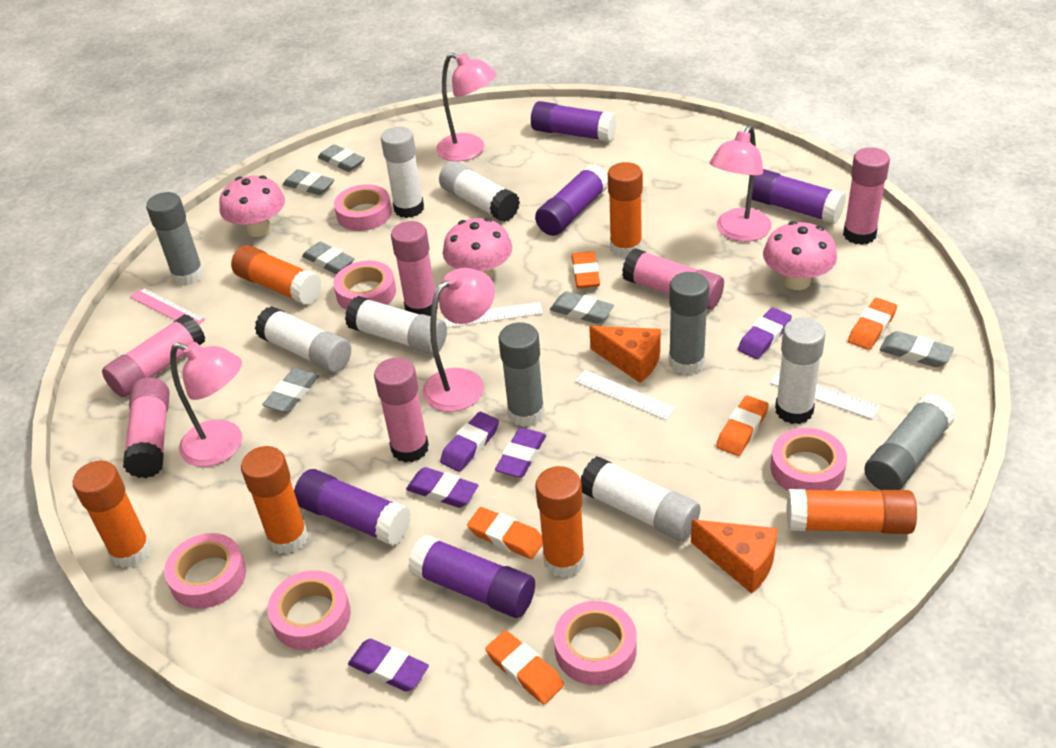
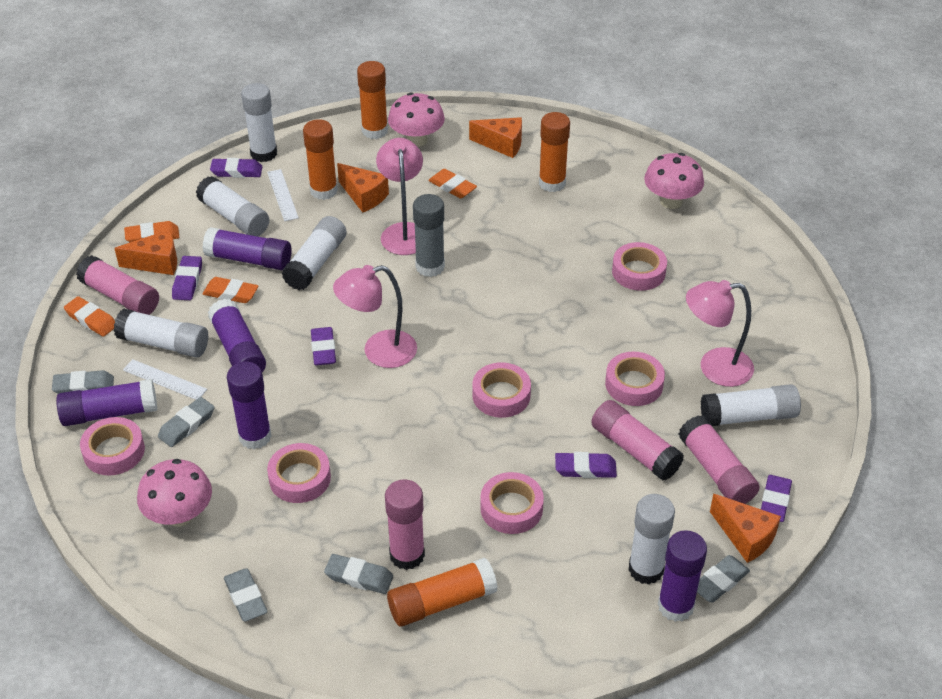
grey eraser: [262,368,319,413] [283,169,335,195] [302,241,354,274] [318,144,365,172] [550,291,614,324] [880,331,954,367] = 6 -> [52,370,114,394] [158,397,215,447] [224,568,268,622] [324,554,393,594] [697,555,750,603] = 5
grey glue stick: [146,192,204,286] [498,322,544,427] [669,272,709,375] [864,394,956,490] = 4 -> [413,194,445,277] = 1
orange cheese: [589,326,661,383] [691,520,778,594] = 2 -> [114,230,177,275] [337,163,389,212] [469,117,522,158] [710,494,781,563] = 4
orange eraser: [467,507,543,559] [485,630,564,704] [572,251,600,289] [716,395,769,456] [848,298,897,350] = 5 -> [64,296,115,337] [124,221,179,242] [202,277,258,303] [428,169,477,199] = 4
orange glue stick: [73,460,151,568] [231,245,322,305] [241,446,308,554] [535,466,585,578] [608,162,643,258] [787,489,917,534] = 6 -> [303,119,338,200] [357,61,388,139] [387,558,498,626] [539,112,570,192] = 4
pink glue stick: [102,314,205,397] [123,377,169,478] [374,357,429,462] [391,221,438,316] [622,248,724,309] [843,147,890,245] = 6 -> [76,255,159,315] [385,479,425,570] [591,400,684,481] [679,415,760,504] = 4
pink lamp: [170,342,242,467] [422,268,495,412] [436,53,497,162] [710,125,771,242] = 4 -> [333,265,417,368] [376,138,423,255] [686,280,754,387] = 3
pink ruler: [130,287,205,325] = 1 -> none = 0
white ruler: [445,302,543,328] [575,370,676,420] [770,371,880,419] = 3 -> [123,359,207,400] [267,169,299,221] = 2

